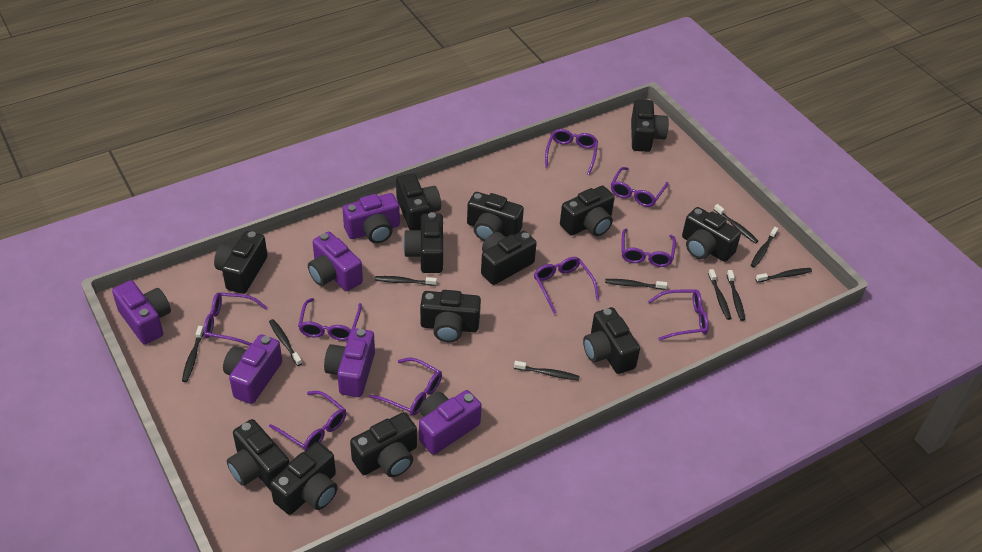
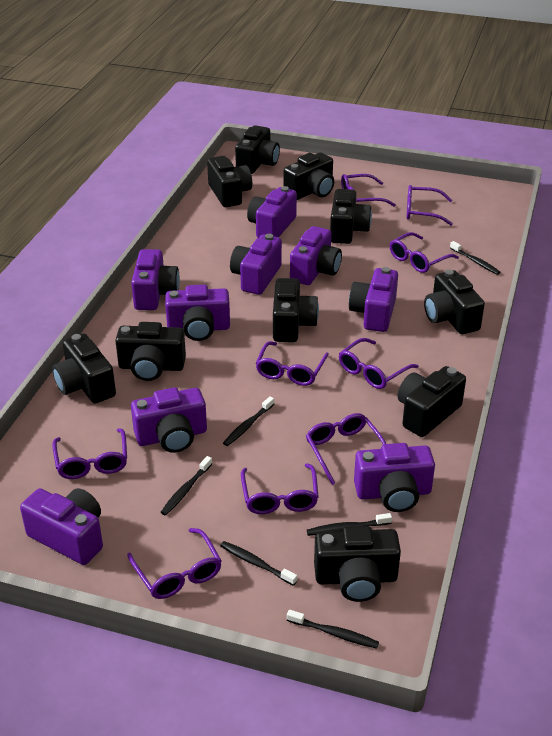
black camera: [214,231,267,294] [227,419,289,490] [270,442,337,515] [350,412,417,477] [396,173,441,230] [403,212,443,273] [420,290,481,342] [467,192,524,241] [481,231,537,285] [560,186,615,236] [583,307,640,374] [631,99,669,152] [682,207,741,262] = 13 -> [52,334,116,404] [115,322,186,381] [207,156,252,207] [235,125,280,174] [273,278,319,342] [283,152,334,200] [314,526,401,602] [330,189,372,244] [397,366,466,437] [424,270,485,334] = 10
black toothbrush: [182,326,204,382] [269,319,302,366] [375,276,437,286] [514,361,580,381] [605,279,667,290] [708,269,731,320] [714,204,758,243] [727,270,745,321] [751,227,779,268] [755,268,812,283] = 10 -> [160,456,212,515] [220,541,297,586] [223,396,274,446] [287,610,379,649] [307,513,392,536] [450,241,501,275] = 6
purple camera: [112,280,171,345] [223,334,282,404] [308,232,363,291] [324,328,375,397] [342,193,400,243] [419,390,482,455] = 6 -> [20,488,103,565] [131,249,180,310] [131,387,207,453] [165,285,230,341] [230,234,282,295] [247,186,297,238] [290,226,342,285] [349,267,398,332] [354,443,435,512] = 9

